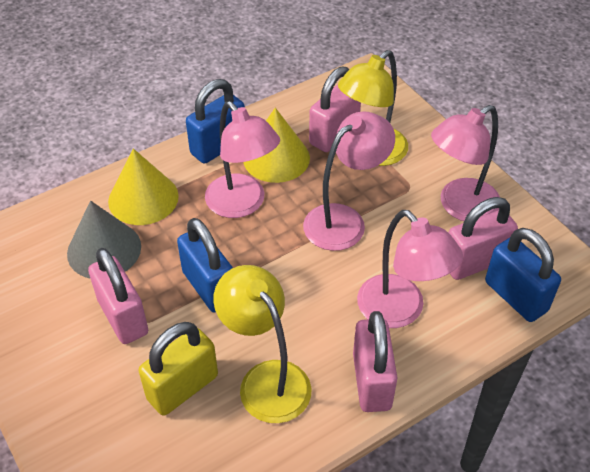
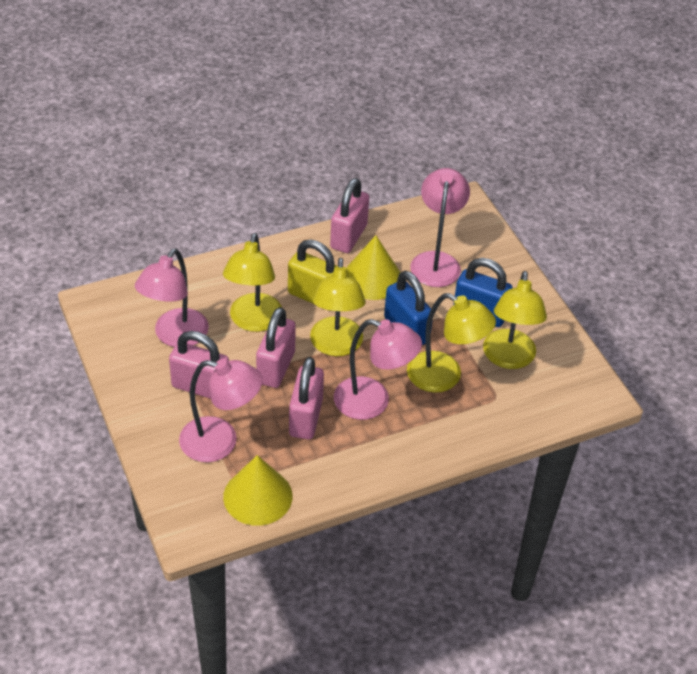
blue padlock: [177,218,233,313] [186,79,245,164] [485,228,561,322] = 3 -> [384,271,433,345] [453,258,513,327] = 2
grey cone: [67,201,141,278] = 1 -> none = 0
yellow lamp: [213,265,311,423] [338,50,408,166] = 2 -> [223,233,282,332] [310,258,366,356] [407,293,496,393] [483,271,547,369] = 4

